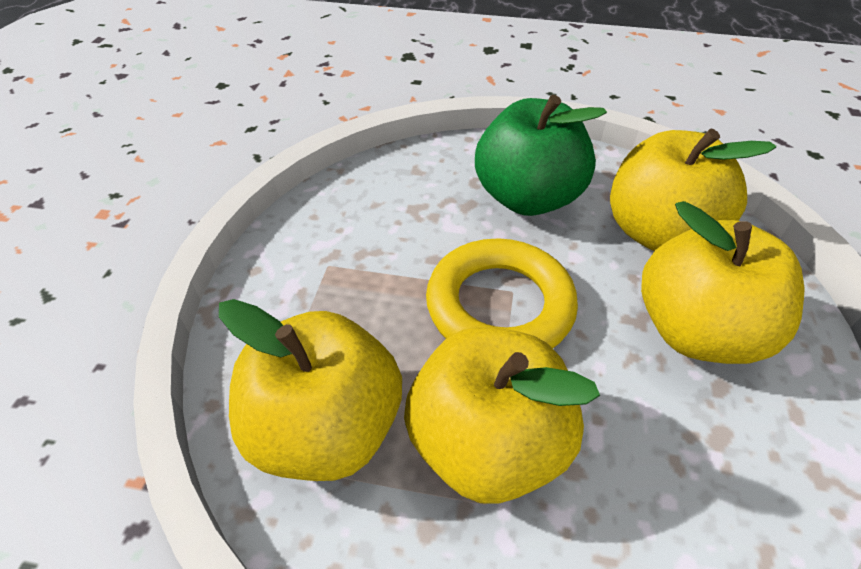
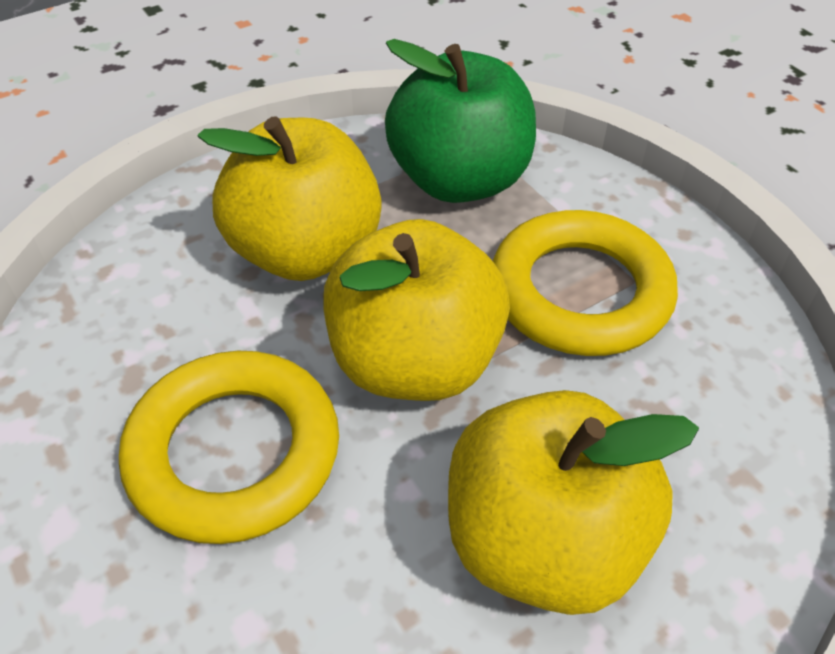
yellow apple: [219,299,402,481] [404,327,600,504] [610,128,776,251] [641,201,805,364] = 4 -> [197,116,382,281] [323,219,510,401] [448,390,699,615] = 3
yellow ring: [426,238,578,348] = 1 -> [119,351,339,544] [492,210,678,356] = 2

